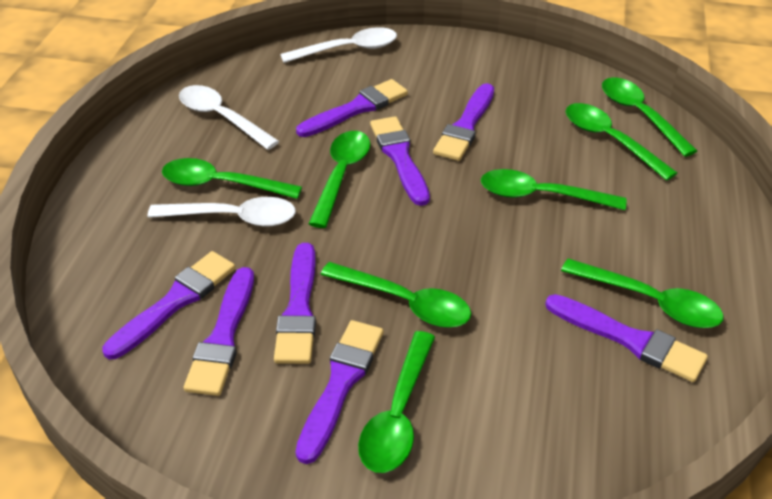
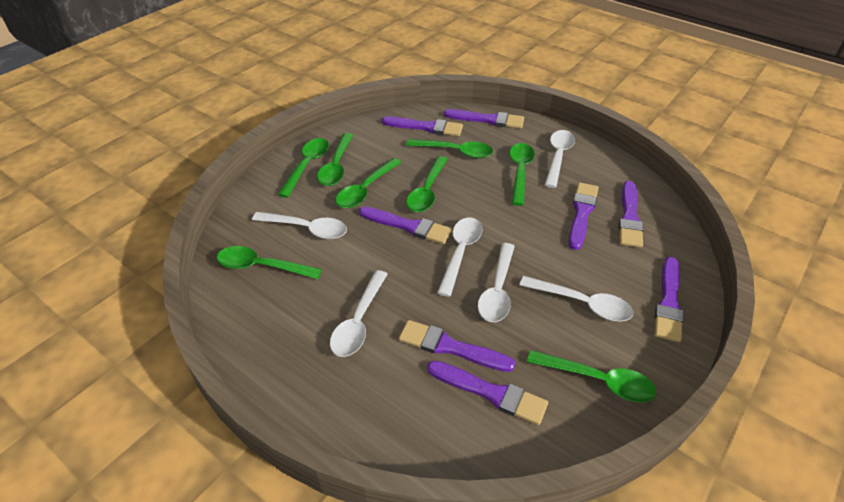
white spoon: [147,197,296,227] [179,85,279,150] [280,27,397,63] = 3 -> [252,212,347,239] [330,270,388,357] [437,217,482,297] [478,243,515,322] [520,276,633,321] [545,130,575,188] = 6

